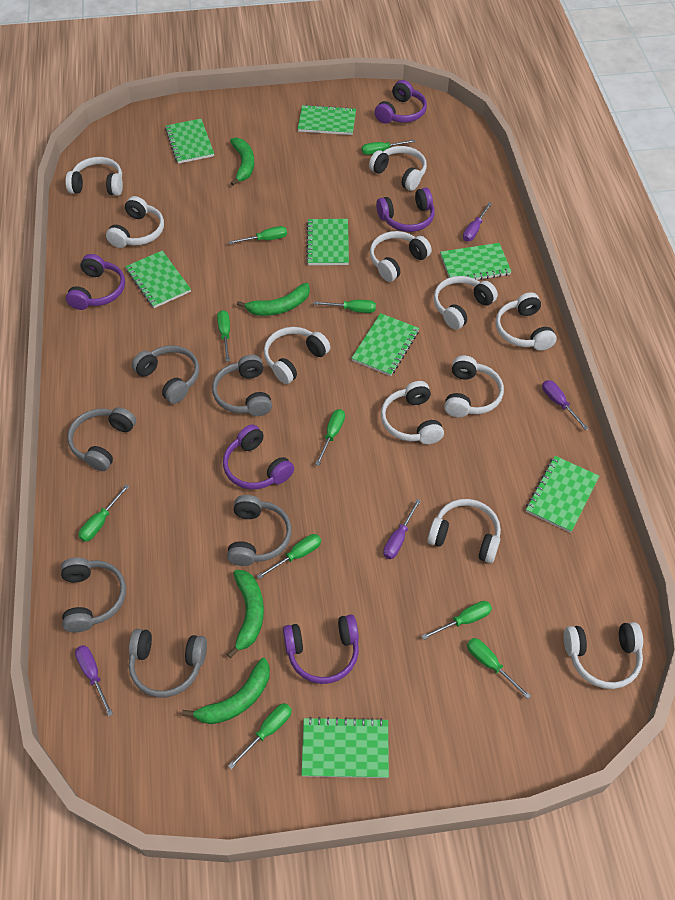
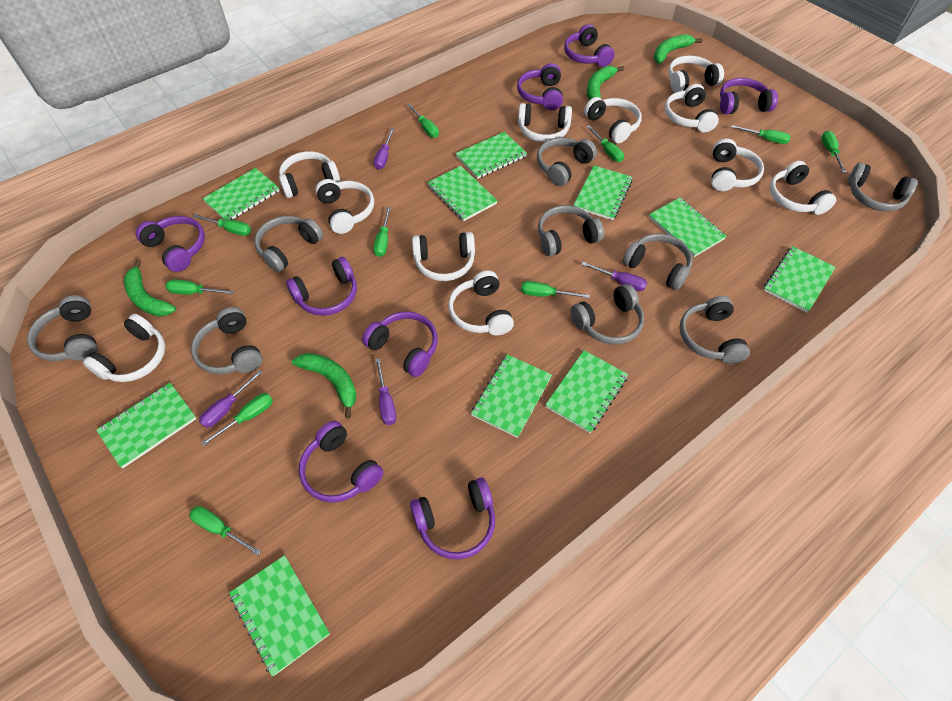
green notebook: [125,251,191,308] [165,119,214,164] [298,105,356,135] [301,717,389,778] [306,219,349,265] [351,313,419,376] [440,243,512,284] [526,456,599,533] = 8 -> [96,383,197,468] [203,168,280,220] [229,555,330,676] [427,166,498,221] [456,132,527,179] [471,354,552,438] [545,350,628,433] [573,166,633,220] [649,197,727,257] [763,246,836,313] = 10
grey headphones: [61,557,126,632] [67,407,136,471] [129,629,207,697] [132,345,199,404] [212,354,272,416] [227,495,292,566] = 6 -> [27,295,98,361] [191,307,263,375] [254,216,323,272] [537,137,597,186] [538,205,604,256] [571,284,644,345] [623,233,692,290] [679,296,750,364] [848,163,918,212] = 9
purple headphones: [66,254,125,310] [223,424,294,489] [283,614,359,684] [374,80,427,124] [376,187,435,232] = 5 -> [136,216,205,272] [286,257,357,316] [299,421,383,503] [362,312,438,377] [410,478,495,559] [517,63,563,110] [564,24,615,67] [720,78,778,114] = 8

